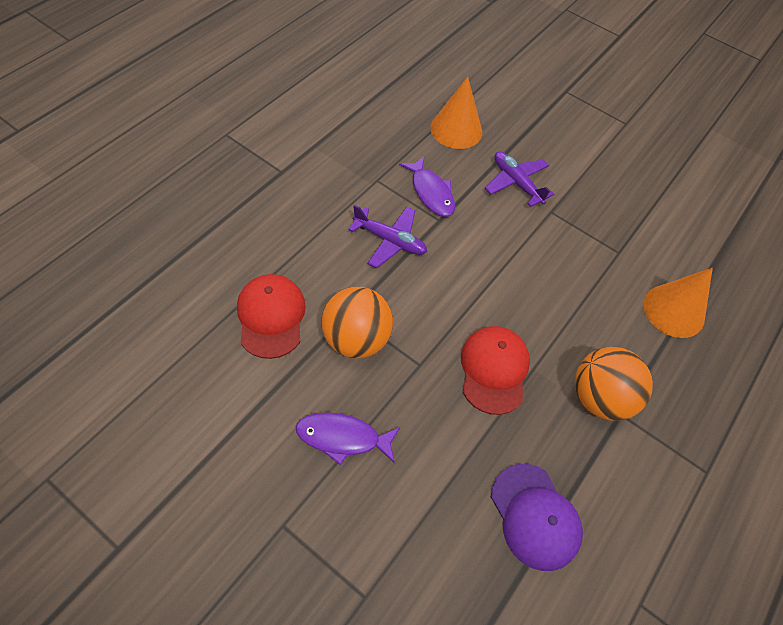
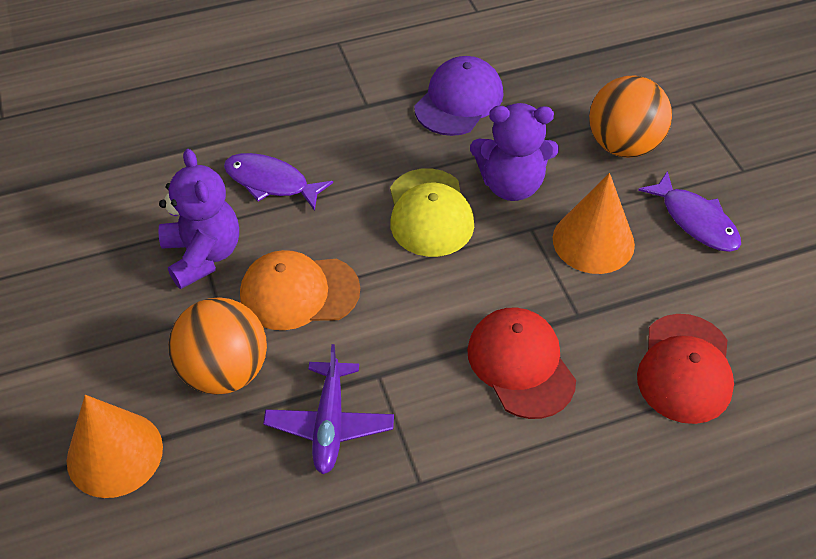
orange cap: none = 0 -> [240,250,360,330] = 1
purple plane: [348,205,427,268] [485,151,554,207] = 2 -> [263,344,394,474] = 1
purple teddy bear: none = 0 -> [158,149,239,289] [470,103,559,201] = 2
yellow cap: none = 0 -> [390,168,474,257] = 1

